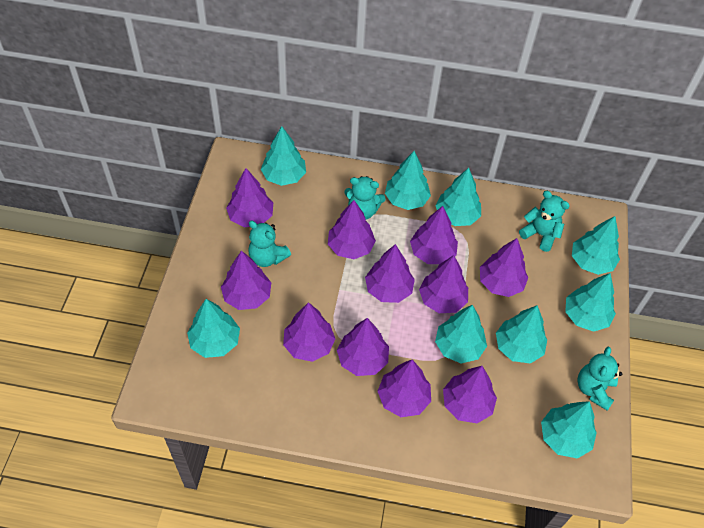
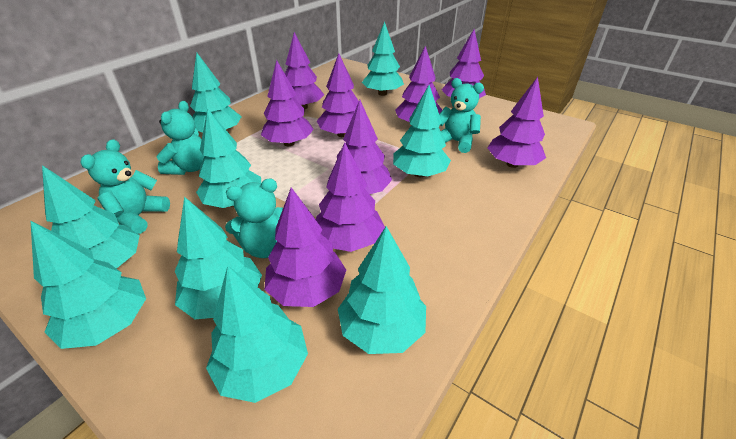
purple tree: [221,251,271,310] [226,168,273,227] [283,302,335,362] [328,200,376,259] [337,318,389,376] [365,244,415,303] [377,360,431,417] [410,206,458,264] [419,255,468,313] [443,366,497,423] [480,238,528,297] = 11 -> [261,60,314,146] [264,187,346,307] [285,32,324,109] [316,142,385,252] [317,53,359,137] [337,100,392,194] [395,45,442,122] [441,29,486,98] [488,77,546,168] = 9

